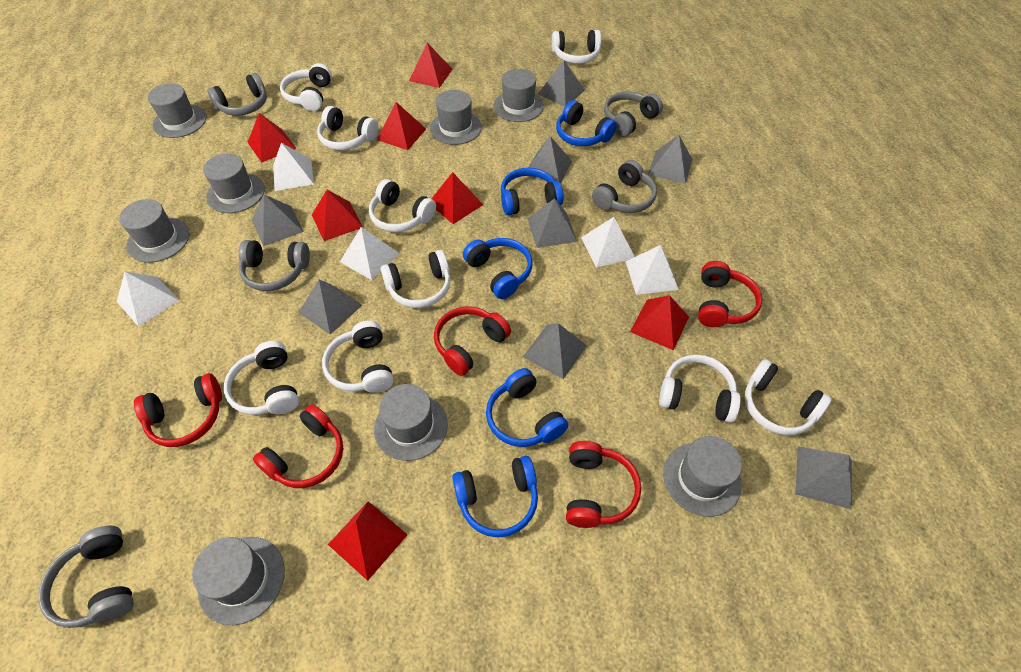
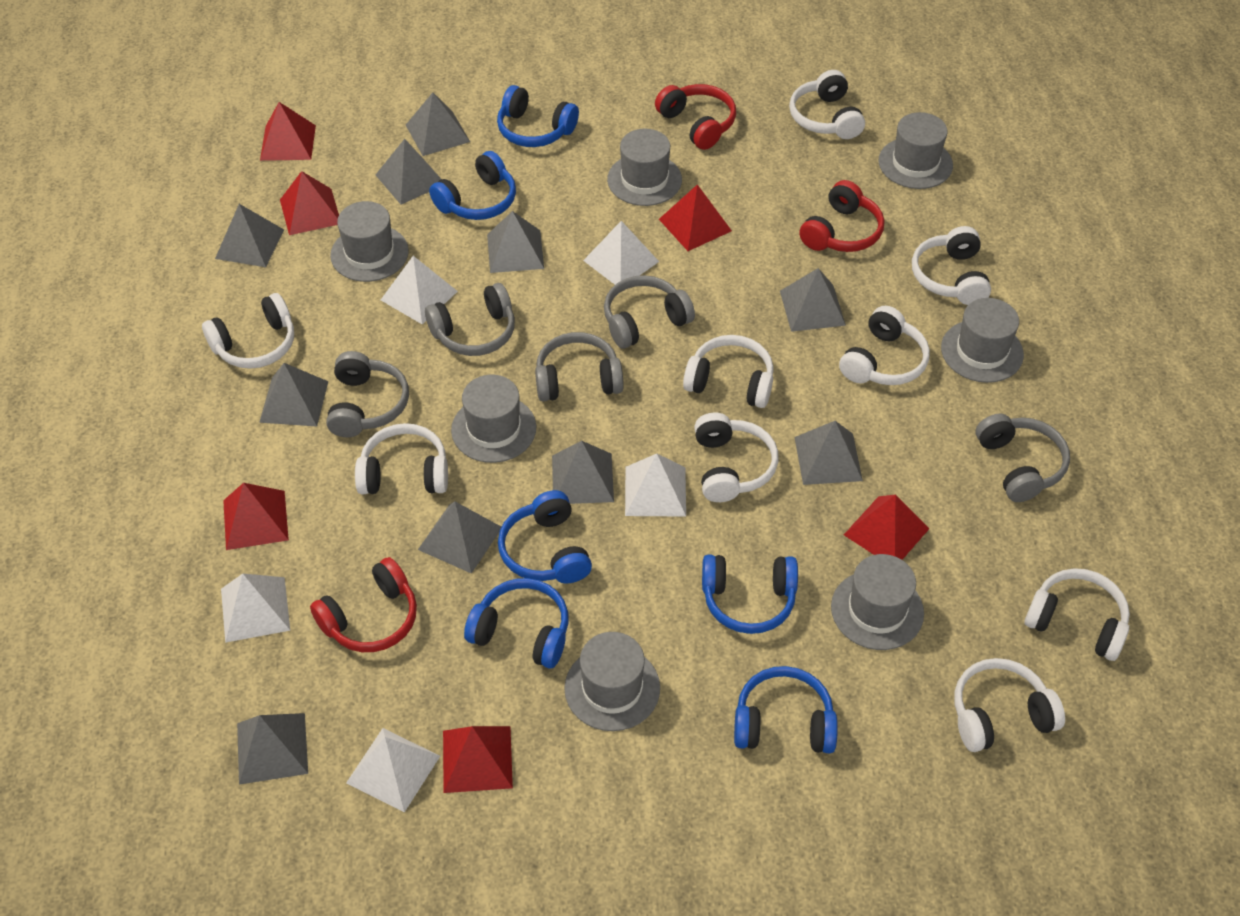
blue headphones: [452,456,538,537] [463,238,533,299] [486,368,568,447] [501,168,563,215] [556,100,617,146] = 5 -> [429,151,516,220] [464,578,569,669] [497,85,579,147] [498,490,592,583] [702,555,798,634] [734,666,838,753] = 6
grey hat: [119,199,189,263] [148,83,206,138] [192,537,285,625] [203,153,265,213] [374,384,448,461] [430,90,482,145] [494,69,544,122] [663,436,742,517] = 8 -> [330,201,409,282] [451,375,536,463] [564,632,660,731] [607,129,682,206] [831,554,924,650] [878,112,953,189] [941,298,1024,383] = 7
grey pyramid: [252,195,304,246] [298,280,362,334] [523,323,587,379] [527,136,572,184] [528,198,577,248] [538,60,585,107] [648,135,693,184] [795,446,852,510] = 8 -> [215,204,284,267] [237,713,308,785] [259,363,328,426] [376,139,441,204] [406,93,470,156] [418,501,501,574] [487,211,544,273] [552,441,614,504] [780,268,846,332] [795,421,863,485] = 10
red headphones: [134,373,222,447] [253,404,343,488] [434,306,511,376] [566,441,641,528] [698,261,763,327] = 5 -> [310,557,417,652] [655,84,736,150] [799,180,884,252] = 3
red pyramid: [247,113,296,162] [312,190,363,241] [328,501,408,581] [377,102,426,150] [409,43,452,88] [431,172,483,224] [630,295,689,350] = 7 -> [223,483,289,550] [260,102,316,161] [280,171,339,235] [443,726,513,793] [659,184,732,251] [844,494,929,560] = 6

